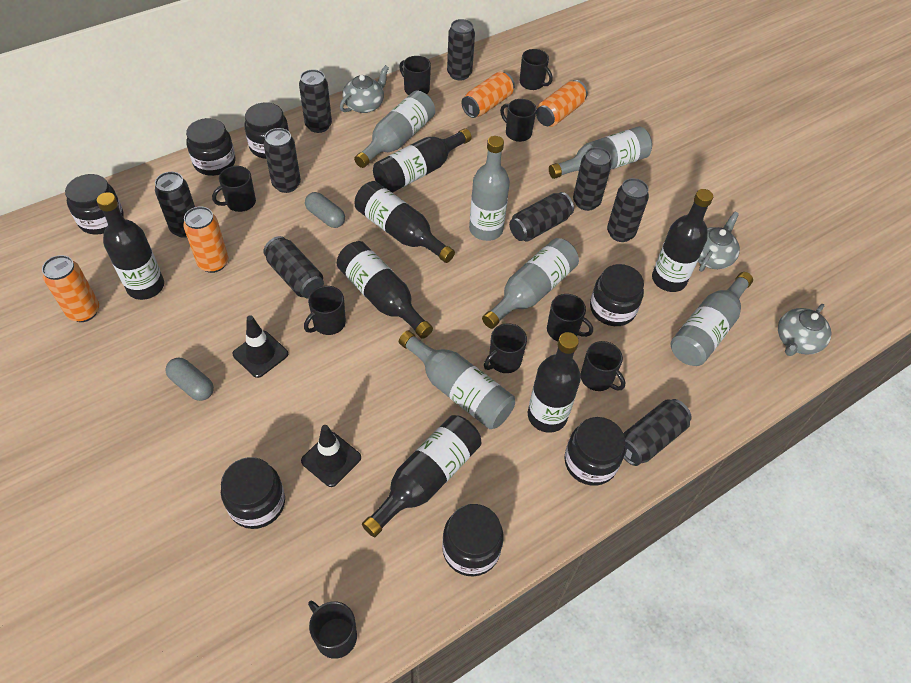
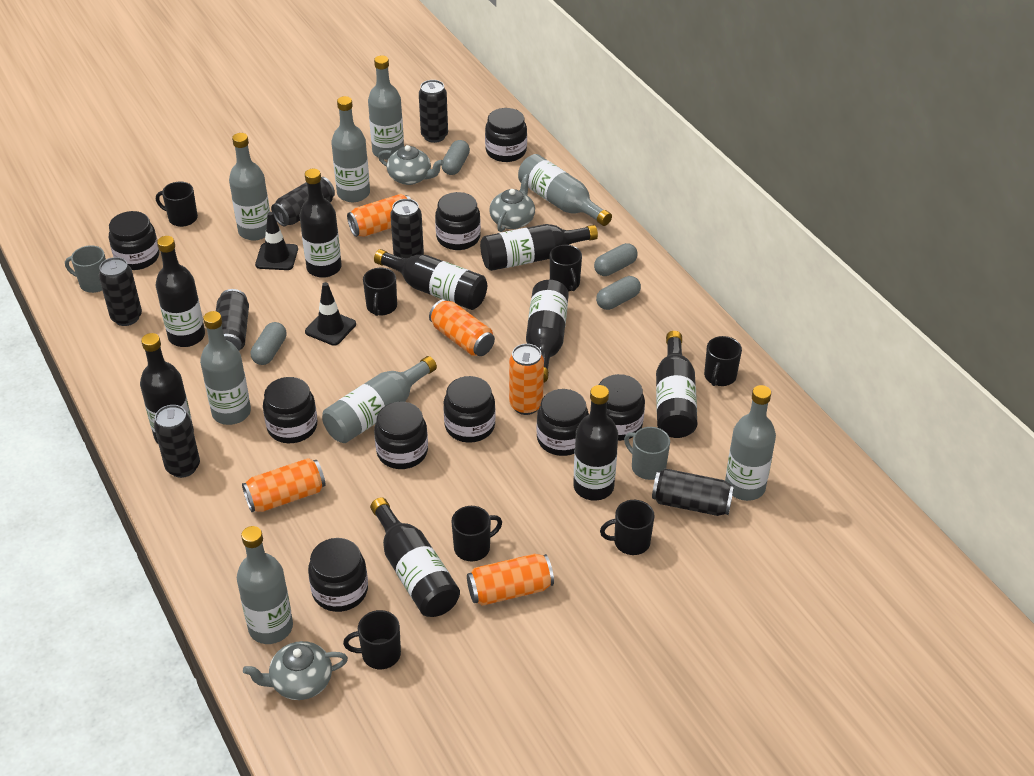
black bottle: [97,192,164,300] [336,241,433,339] [355,181,455,263] [362,415,481,537] [373,128,472,193] [528,332,581,433] [652,189,713,292] = 7 -> [140,333,194,443] [156,236,205,347] [299,169,342,278] [370,497,460,617] [374,249,487,310] [480,224,598,271] [526,280,569,383] [573,385,618,501] [656,331,697,438] = 9
black can: [155,172,195,238] [263,236,324,298] [264,128,301,193] [299,69,332,133] [447,19,475,81] [509,192,574,242] [573,147,612,211] [607,178,649,242] [623,399,692,466] = 9 -> [99,257,142,326] [154,405,200,478] [216,289,249,351] [271,177,335,227] [390,199,424,258] [419,80,448,143] [652,468,734,516] = 7
black jar: [65,174,124,235] [186,118,236,176] [221,457,285,529] [244,102,289,159] [442,504,504,576] [564,417,625,486] [590,264,644,326] = 7 -> [109,211,159,270] [263,377,317,443] [308,538,368,612] [374,402,428,469] [435,192,481,250] [443,376,496,443] [485,108,527,162] [536,389,589,456] [599,374,645,441] = 9
black mug: [212,166,256,212] [304,286,346,335] [308,601,357,659] [399,56,431,95] [484,323,527,373] [500,99,537,142] [520,49,552,90] [547,294,593,341] [580,341,625,391] = 9 -> [156,182,198,227] [343,610,401,669] [363,268,397,316] [451,506,502,561] [550,245,582,291] [600,500,655,555] [704,336,742,386] = 7
grey bottle: [354,91,435,168] [399,330,515,429] [469,136,510,241] [482,238,579,329] [549,126,652,179] [670,272,753,366] = 6 -> [200,311,251,425] [229,133,270,240] [237,526,293,644] [322,356,437,443] [331,96,370,202] [368,55,404,160] [518,154,612,226] [725,385,776,501] = 8
grey capsule: [165,358,214,401] [305,192,345,228] = 2 -> [251,322,287,365] [441,140,470,175] [594,243,638,276] [596,276,641,310] = 4
grey mug: none = 0 -> [65,245,106,293] [624,427,670,480] = 2
orange can: [42,255,99,322] [183,207,228,273] [461,72,515,118] [536,80,588,127] = 4 -> [242,458,326,512] [347,194,411,237] [429,299,495,356] [467,554,554,606] [509,344,544,415] = 5

